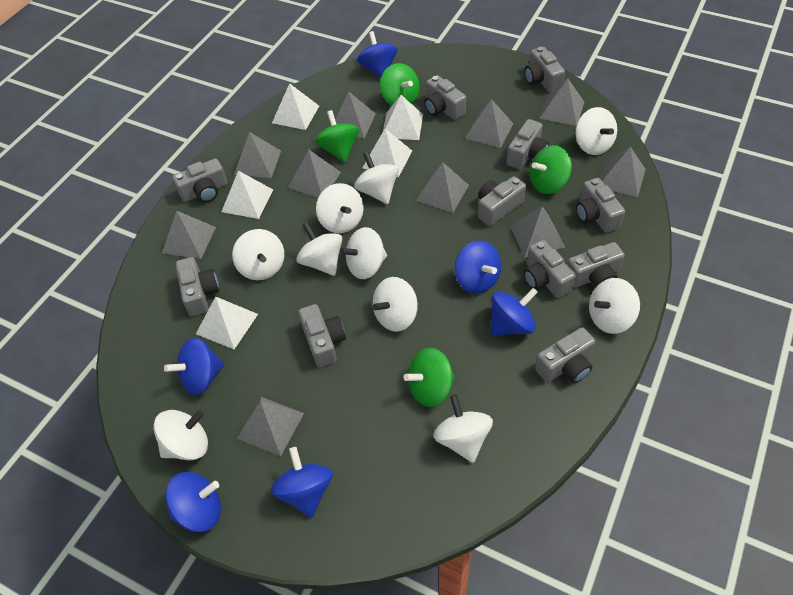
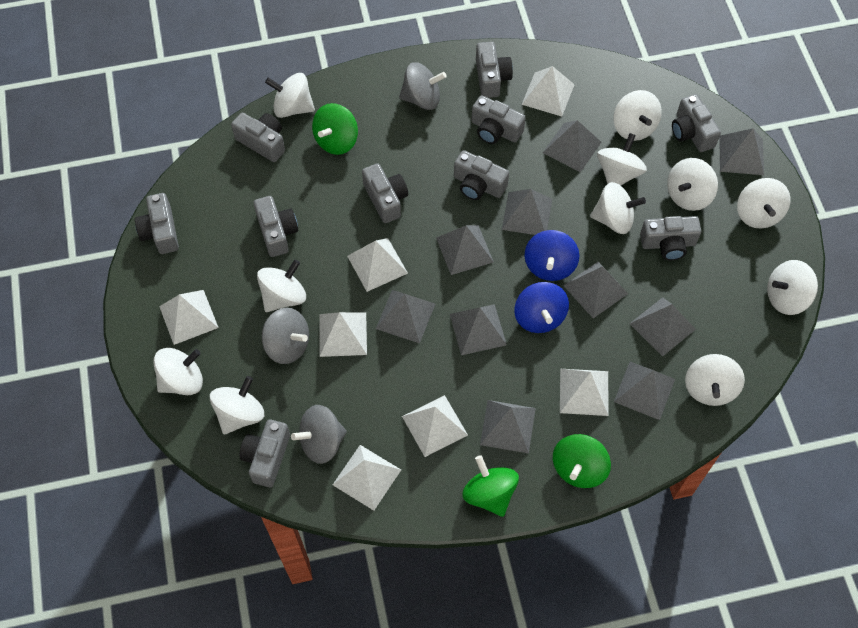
blue spinning top: [164,338,225,395] [165,472,221,532] [271,447,333,518] [357,31,398,78] [455,241,501,294] [491,288,538,336] = 6 -> [514,282,569,333] [525,230,579,281] = 2
green spinning top: [315,110,359,162] [380,63,420,106] [403,348,455,407] [530,145,572,194] = 4 -> [312,103,358,155] [462,455,519,517] [553,434,611,488] = 3
grey camera: [172,158,227,202] [175,257,219,316] [298,304,346,367] [424,75,466,120] [478,176,526,226] [506,119,549,169] [523,240,576,298] [524,47,565,92] [535,327,596,383] [567,242,625,288] [576,178,625,233] = 11 -> [135,193,179,254] [231,113,285,162] [240,419,290,487] [254,196,298,257] [362,163,408,223] [454,150,509,200] [471,95,526,144] [476,42,513,98] [640,216,701,260] [672,94,721,152] = 10
grey spinning top: none = 0 -> [262,308,309,364] [291,405,347,464] [399,62,447,110] = 3
white pyramid: [196,296,258,349] [221,171,273,219] [272,83,319,130] [363,129,412,177] [383,95,423,140] = 5 -> [159,290,219,345] [319,312,367,357] [333,445,401,510] [347,238,408,292] [402,395,468,457] [522,66,575,117] [560,369,609,416] = 7
white spinning top: [153,410,208,460] [232,229,284,280] [296,222,342,276] [316,183,364,233] [340,227,387,279] [354,152,399,204] [373,277,418,332] [433,395,493,463] [576,107,617,155] [589,278,640,334] = 10 -> [153,348,203,395] [210,376,264,434] [257,260,306,312] [265,73,315,118] [590,182,646,234] [597,133,647,185] [614,90,662,141] [667,158,718,211] [685,354,745,406] [737,178,790,228] [767,260,818,315] = 11

